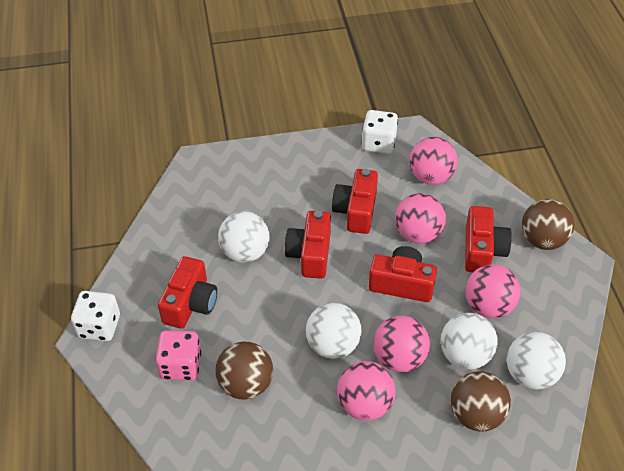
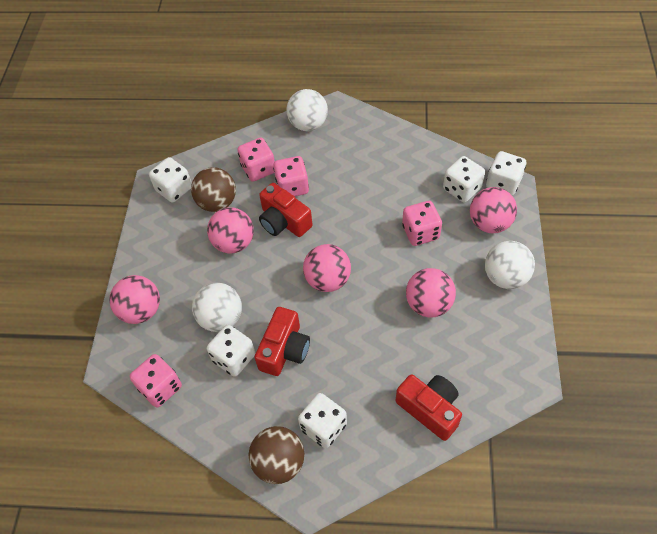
brown ball: [215,342,273,400] [451,371,511,432] [522,199,574,250] = 3 -> [191,167,236,212] [249,426,304,484] = 2
pink dice: [155,330,201,381] = 1 -> [130,354,182,407] [237,138,275,182] [273,156,309,196] [402,201,442,246] = 4
red camera: [158,256,217,329] [284,211,331,279] [332,169,378,234] [369,246,437,302] [465,206,512,273] = 5 -> [255,307,310,376] [259,183,313,237] [396,374,462,441] = 3
white ball: [218,211,270,263] [306,303,362,359] [441,313,498,369] [507,332,566,390] = 4 -> [192,283,242,332] [287,89,328,131] [485,241,535,289] = 3
white dice: [71,291,120,341] [362,110,398,154] = 2 -> [149,157,192,203] [207,325,255,377] [298,393,347,448] [443,156,485,202] [486,151,526,196] = 5

